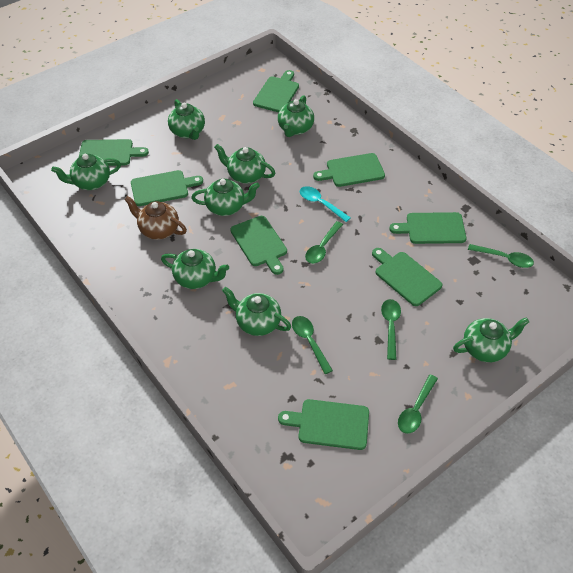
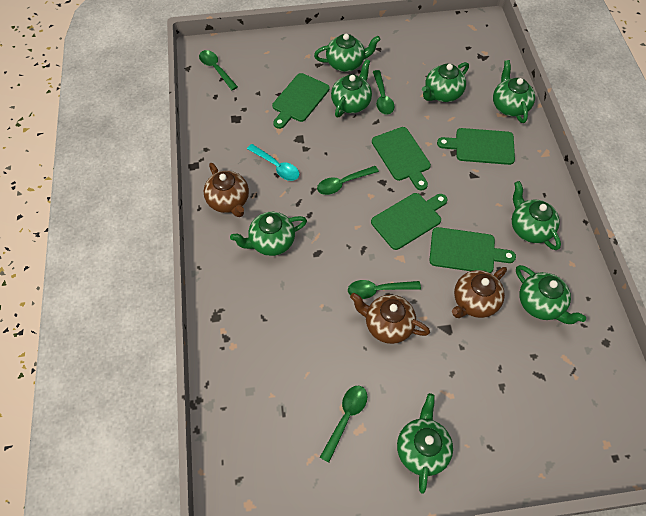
brown teapot: [124,196,187,240] = 1 -> [204,163,249,217] [350,293,430,344] [452,267,507,318] = 3
green cutting board: [79,139,149,166] [131,170,203,206] [230,216,287,275] [253,70,299,113] [278,399,369,450] [313,153,385,187] [372,248,442,306] [389,212,466,244] = 8 -> [272,73,330,129] [371,193,448,250] [372,127,431,191] [429,227,516,273] [437,128,515,165] = 5

